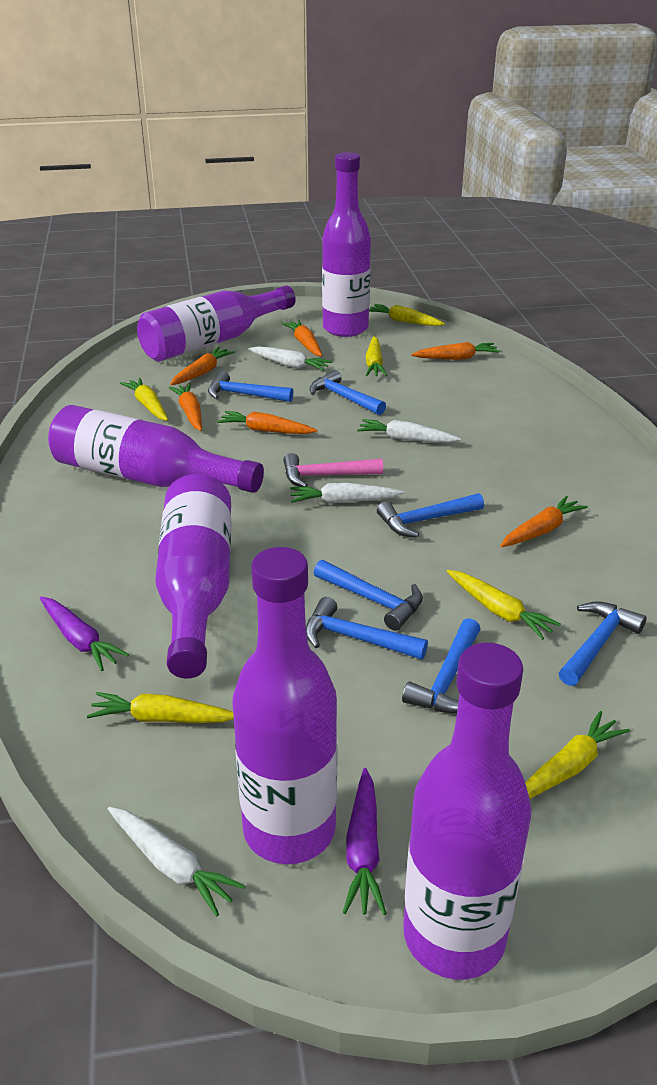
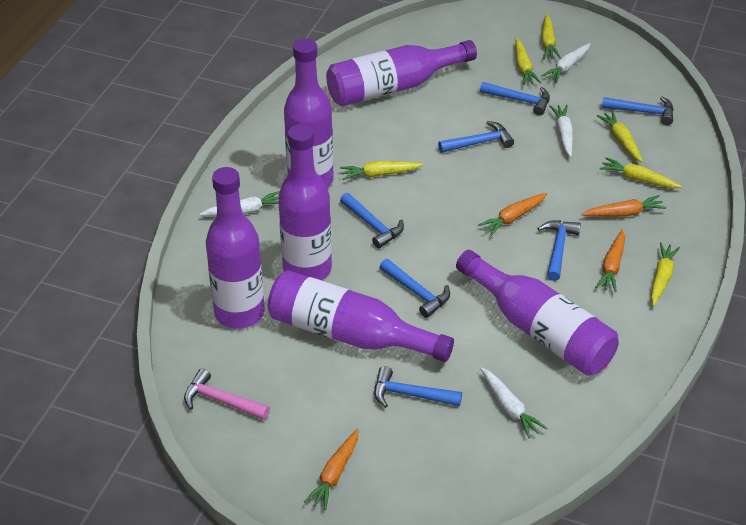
orange carrot: [169,383,202,431] [170,347,235,385] [217,411,317,434] [282,320,322,356] [411,342,500,360] [500,496,588,547] = 6 -> [304,429,358,510] [478,193,547,236] [581,195,666,217] [595,230,625,292] = 4
purple carrot: [40,597,129,671] [343,768,386,915] = 2 -> none = 0

